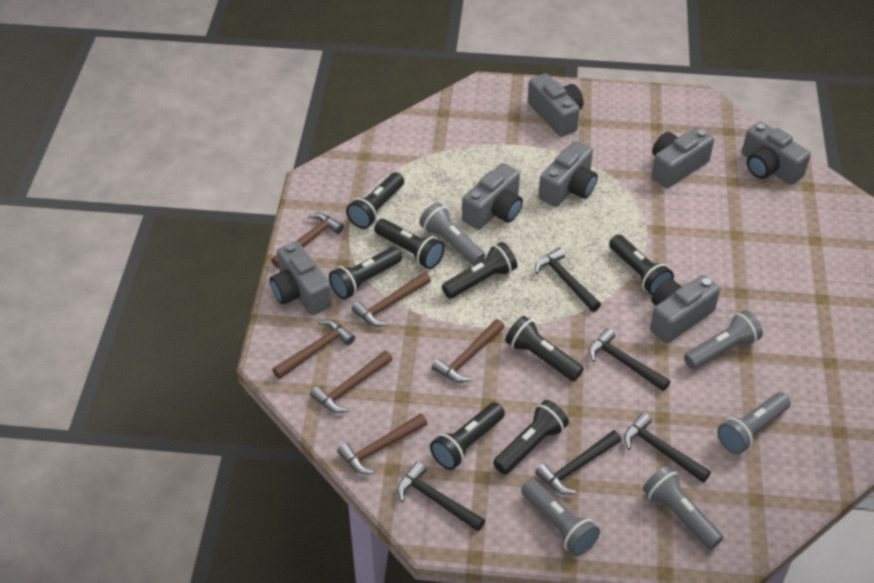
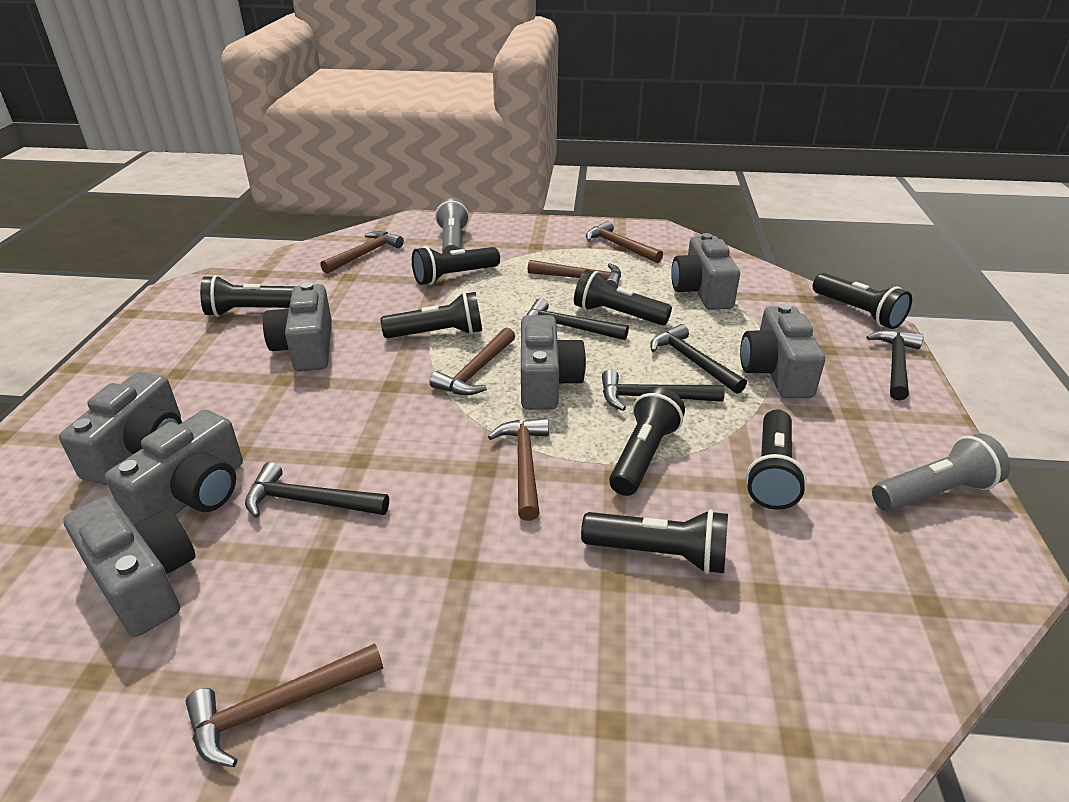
grey flashlight: [419,203,485,265] [521,479,600,556] [643,466,724,550] [684,310,763,369] [717,392,791,454] = 5 -> [435,198,469,253] [872,434,1010,512] = 2

